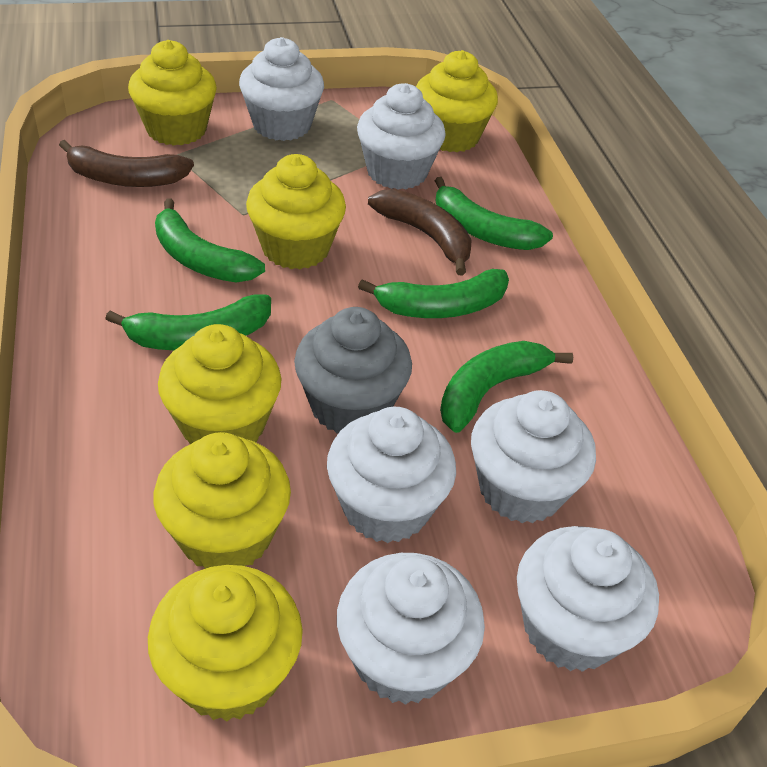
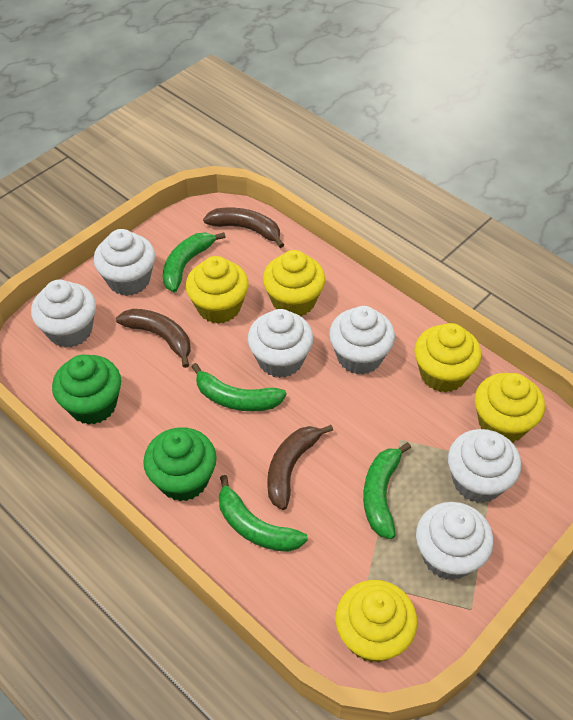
brown banana: [59,140,194,187] [368,189,472,275] = 2 -> [116,309,191,368] [203,208,284,248] [267,425,333,510] = 3
green banana: [105,294,271,350] [155,199,265,282] [358,269,509,318] [435,177,553,250] [440,341,573,433] = 5 -> [163,232,226,292] [191,363,287,411] [219,475,308,552] [363,442,411,539] = 4
green cupcake: none = 0 -> [52,355,121,425] [143,427,217,501] = 2
grey cupcake: [294,307,412,433] = 1 -> none = 0
yellow cupcake: [128,40,217,146] [148,565,303,722] [154,432,291,569] [158,324,282,444] [246,154,346,269] [416,50,498,152] = 6 -> [186,256,249,324] [263,250,325,316] [336,580,417,663] [414,323,482,393] [475,373,545,443] = 5

